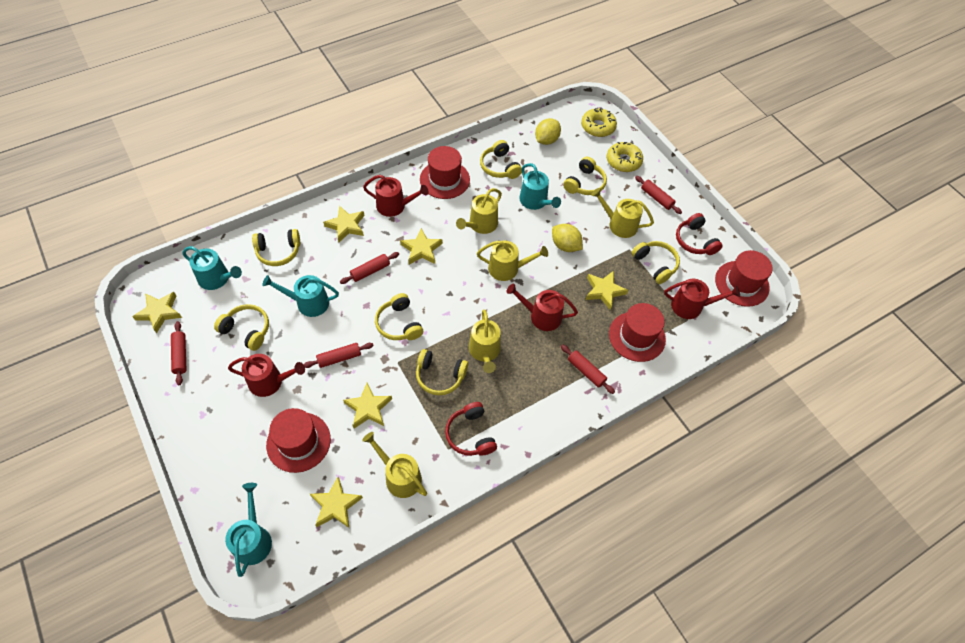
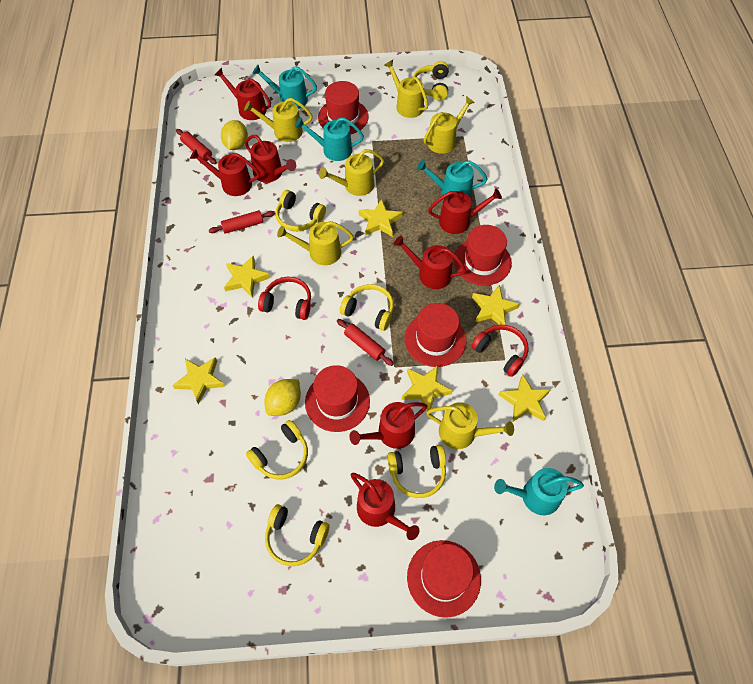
red hat: [266,408,331,473] [420,146,470,199] [609,303,666,362] [715,250,773,307] = 4 -> [305,365,370,432] [318,81,369,135] [404,303,466,367] [407,540,481,618] [454,225,512,286] = 5
red rolling pin: [171,321,186,385] [303,343,374,368] [340,252,399,284] [561,344,615,394] [635,176,682,214] = 5 -> [176,129,217,164] [209,210,275,234] [337,319,394,366] = 3
red watering can: [228,354,305,397] [363,175,429,217] [506,284,578,331] [664,279,740,319] = 4 -> [190,149,260,196] [215,68,271,120] [245,135,296,183] [349,402,427,449] [351,473,420,540] [394,236,467,289] [428,189,502,234] = 7
yellow donut: [581,107,617,137] [607,142,643,172] = 2 -> none = 0
yellow headphones: [214,304,269,351] [252,229,300,266] [375,293,423,340] [416,349,468,395] [480,140,522,179] [563,157,607,195] [632,241,680,284] = 7 -> [246,420,308,480] [265,504,329,566] [276,190,326,231] [340,284,394,331] [388,445,446,498] [413,61,449,101] = 6
yellow watering can: [362,432,427,498] [456,188,502,234] [469,309,501,373] [477,241,548,281] [591,188,654,238] = 5 -> [244,98,313,142] [277,221,354,265] [319,149,384,196] [385,60,428,118] [424,96,475,154] [426,402,514,449] = 6

